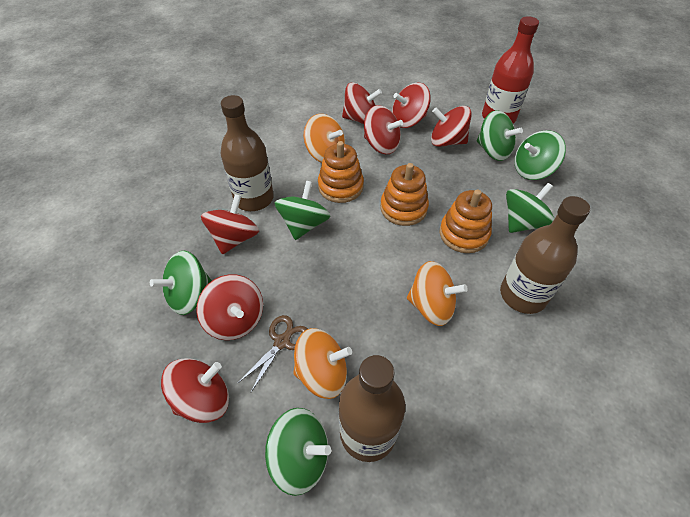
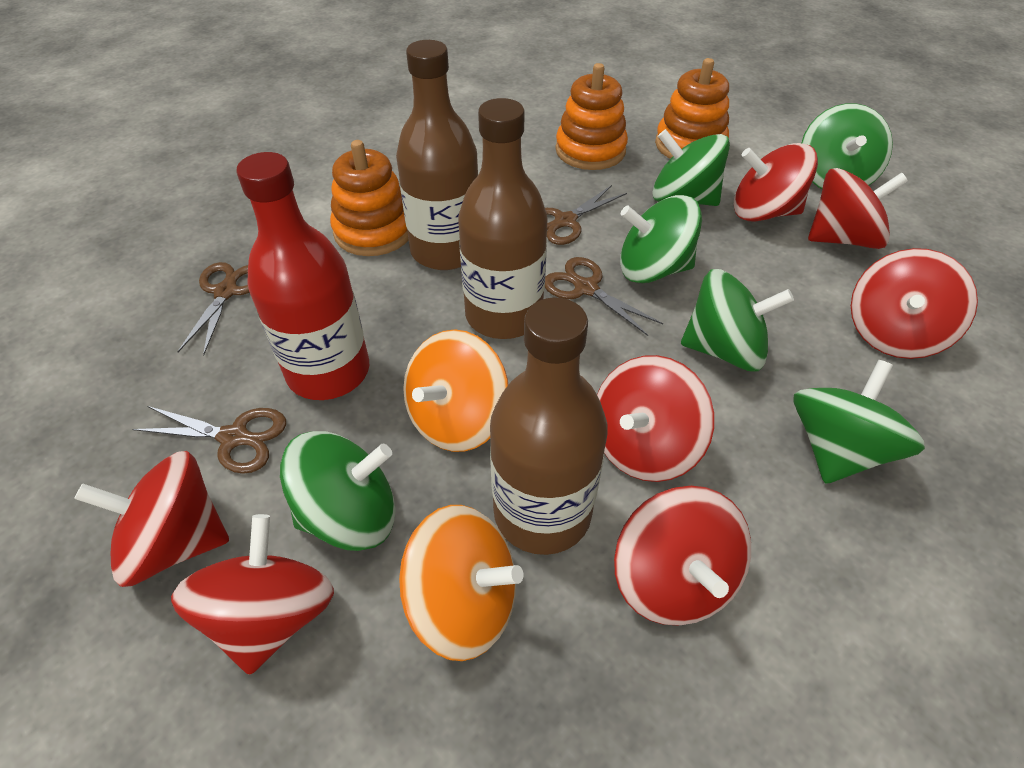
brown scissors: [238,315,308,392] = 1 -> [132,406,286,474] [177,262,250,356] [545,185,627,245] [545,257,663,336] = 4
orange spinning top: [293,328,352,399] [304,114,345,163] [407,261,468,326] = 3 -> [399,505,524,661] [403,330,508,452] = 2

